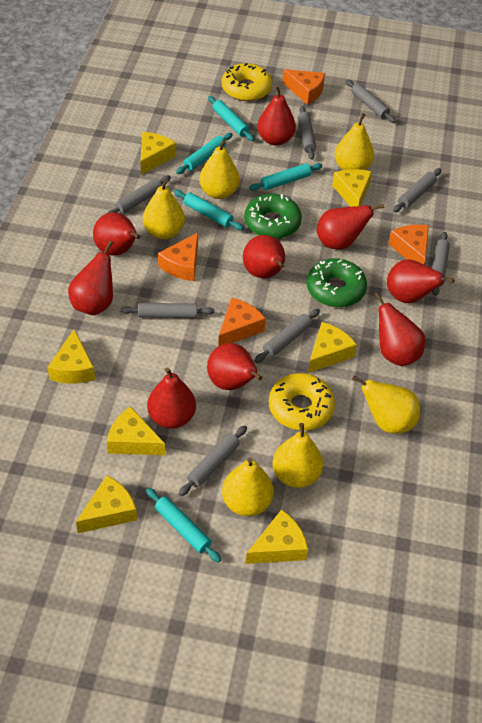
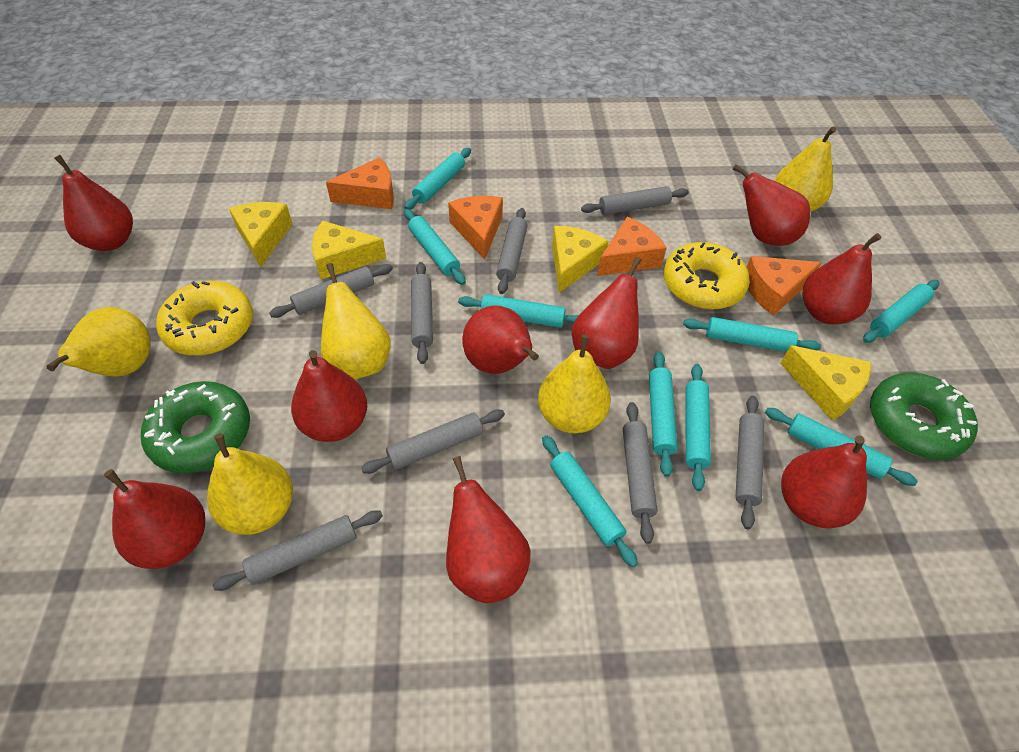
turquoise rolling pin: [146,488,221,563] [174,190,244,230] [176,133,233,174] [208,96,254,141] [249,163,322,191] = 5 -> [404,148,471,209] [404,209,466,285] [458,294,579,328] [542,435,638,567] [649,352,678,477] [683,317,821,352] [686,364,711,491] [765,408,918,486] [863,280,939,343] = 9
yellow cheese: [47,329,95,384] [76,475,137,533] [107,406,165,455] [141,132,176,175] [246,509,308,564] [308,322,357,373] [332,169,372,207] = 7 -> [229,202,293,268] [312,220,386,280] [552,226,608,293] [780,345,871,421] = 4
yellow pear: [143,179,185,239] [199,139,240,199] [222,458,274,516] [272,423,323,488] [335,113,374,170] [352,375,420,434] = 6 -> [46,307,151,377] [207,433,293,535] [321,263,391,380] [538,335,611,433] [775,126,837,212] = 5

